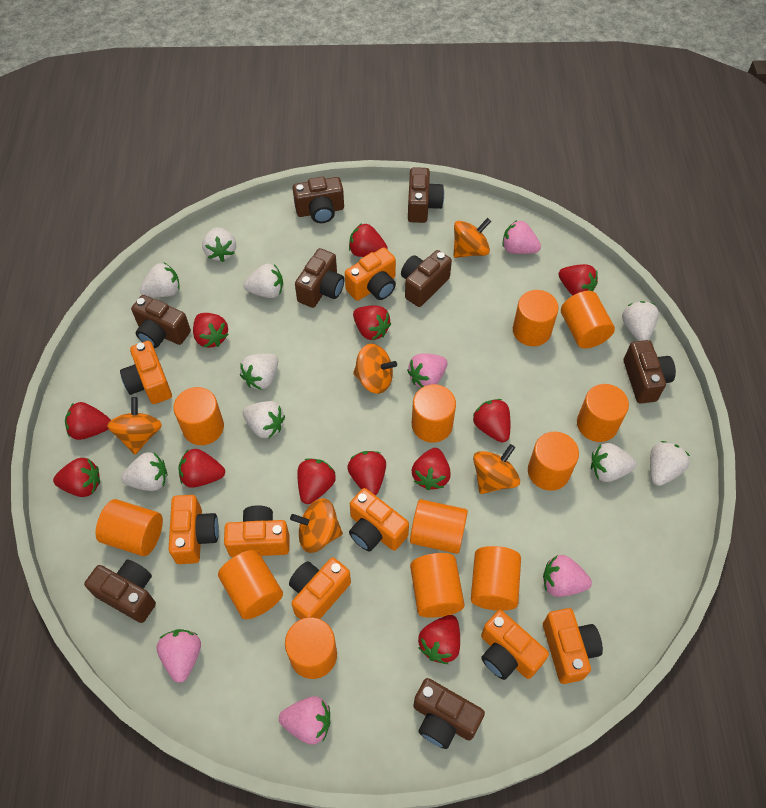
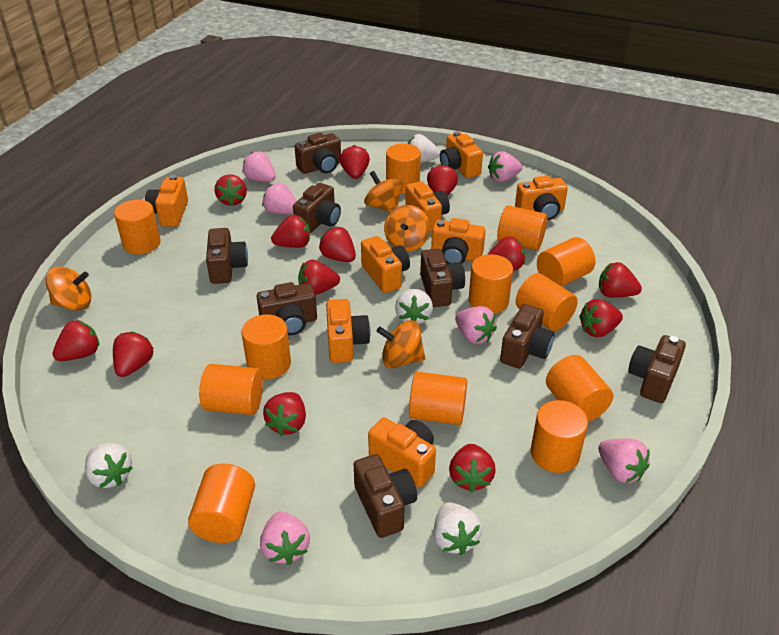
orange spinning top: [107,397,162,455] [290,498,343,553] [353,344,397,394] [453,218,491,258] [473,444,520,494] = 5 -> [46,267,92,311] [364,171,403,212] [377,320,425,369] [384,205,430,252] = 4
pink strawberry: [157,629,201,683] [279,696,330,744] [407,354,448,388] [502,220,541,254] [543,555,592,597] = 5 -> [242,152,276,182] [260,511,310,565] [262,183,297,214] [455,306,497,344] [488,151,523,182] [598,438,650,483] = 6
red strawberry: [53,458,100,497] [65,402,111,440] [178,449,225,488] [193,313,229,348] [297,459,336,504] [347,451,386,496] [349,223,388,257] [353,306,391,340] [412,448,451,490] [418,615,460,664] [473,399,510,442] [558,264,598,295] = 12 -> [52,320,100,361] [113,331,154,377] [215,174,247,206] [263,392,306,436] [271,215,310,248] [298,260,340,295] [319,227,356,262] [340,145,370,179] [427,164,458,196] [449,444,496,493] [487,236,525,271] [579,299,623,337] [599,262,642,298] = 13
white strawberry: [121,452,167,491] [140,263,180,297] [202,227,236,262] [240,354,278,390] [243,263,283,298] [243,401,285,438] [591,443,636,482] [622,301,659,341] [650,441,690,486] = 9 -> [85,443,133,488] [395,289,433,324] [407,134,440,163] [433,502,482,555] = 4

